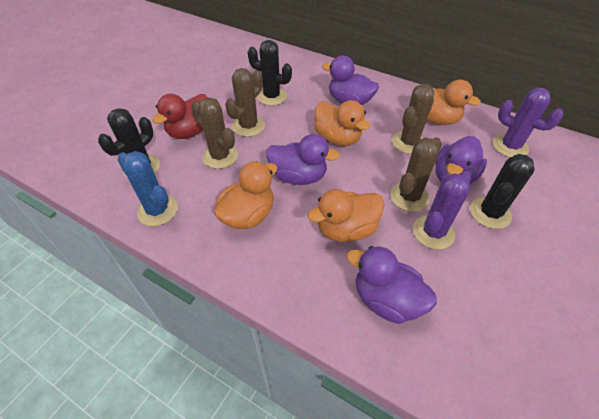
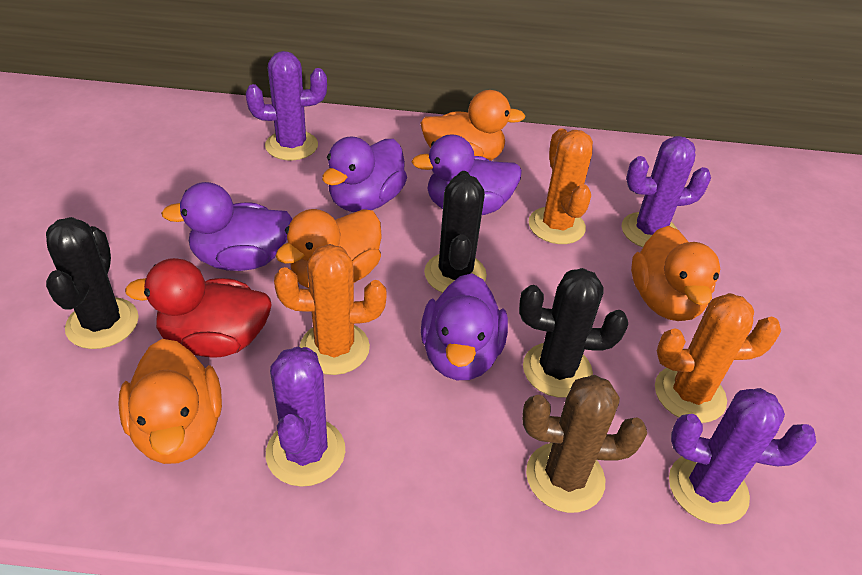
blue cactus: [118,151,178,226] = 1 -> none = 0
brown cactus: [191,97,238,169] [225,68,265,137] [390,137,442,212] [392,84,434,154] = 4 -> [522,375,647,513] = 1
orange cactus: none = 0 -> [274,244,387,375] [529,128,593,244] [655,293,781,423] = 3
purple cactus: [413,171,471,249] [493,88,563,157] = 2 -> [246,51,327,160] [266,347,345,487] [621,136,711,247] [669,388,816,525] = 4

